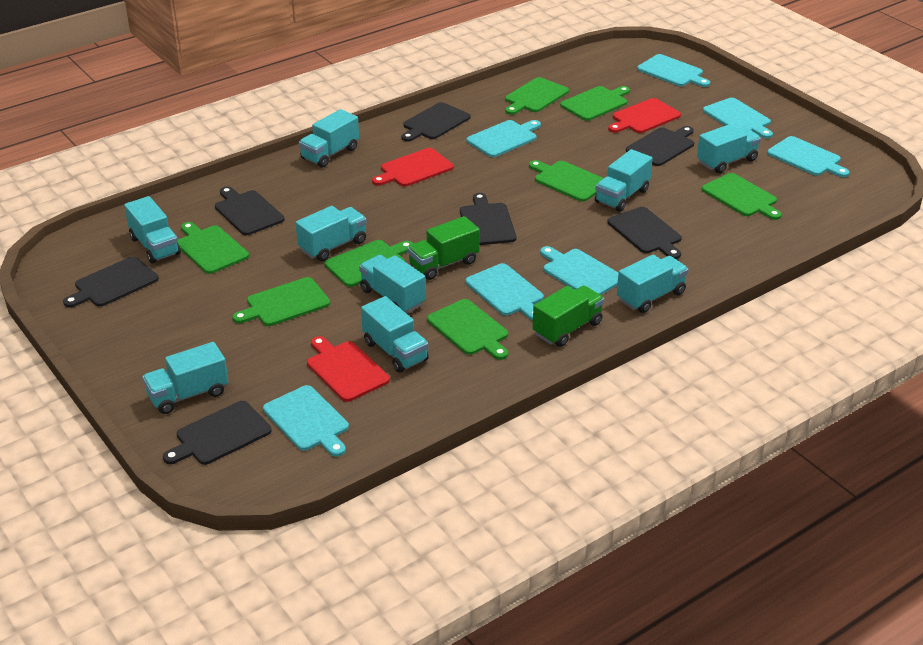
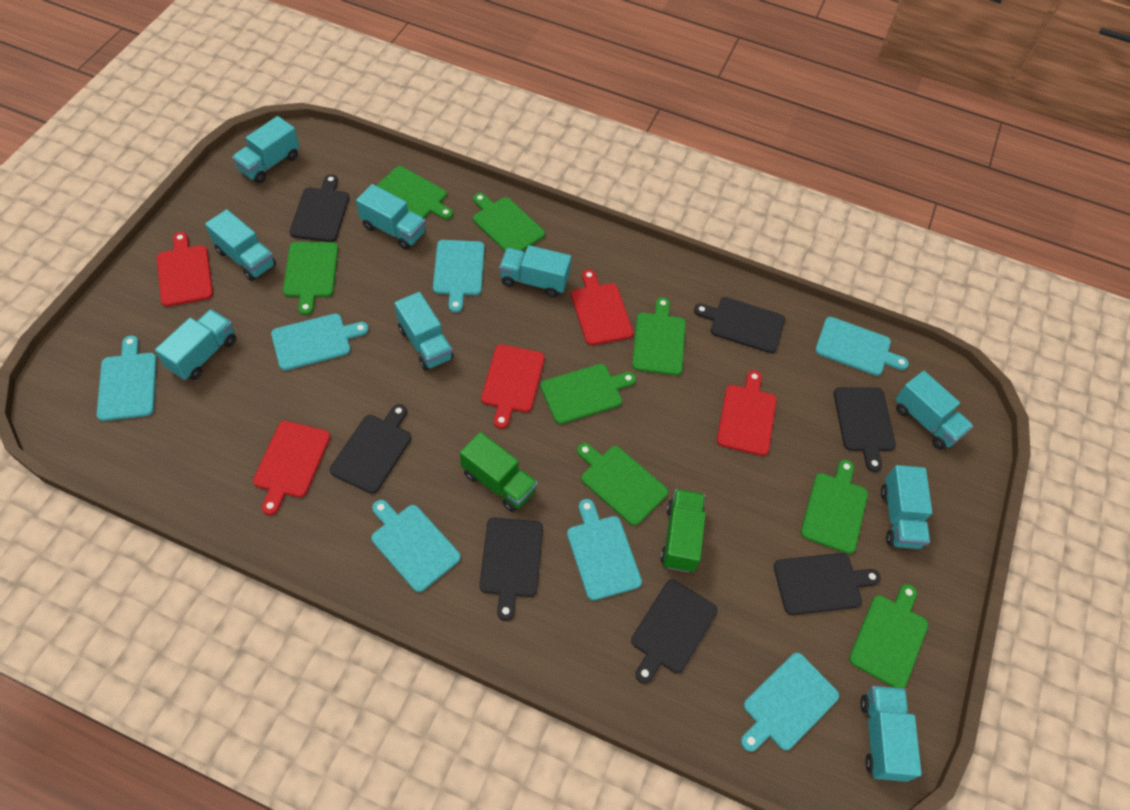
red cutting board: [307,336,390,402] [372,148,454,187] [608,98,681,133] = 3 -> [157,232,213,307] [253,421,330,515] [481,344,545,429] [571,269,633,345] [717,370,777,456] = 5

